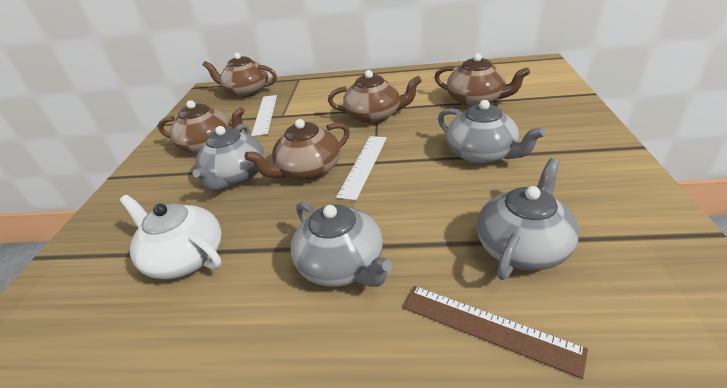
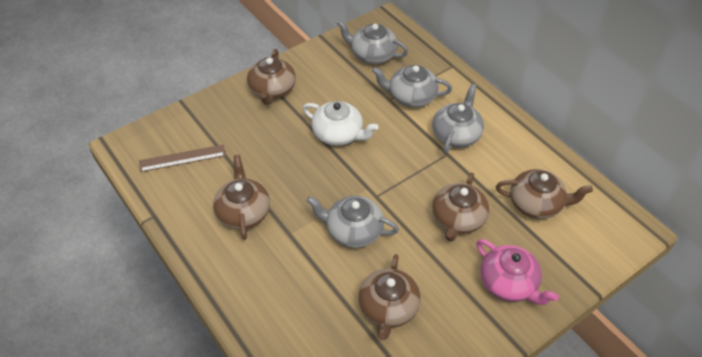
pink teapot: none = 0 -> [476,239,559,305] = 1
white ruler: [251,95,277,136] [336,136,387,200] = 2 -> none = 0

